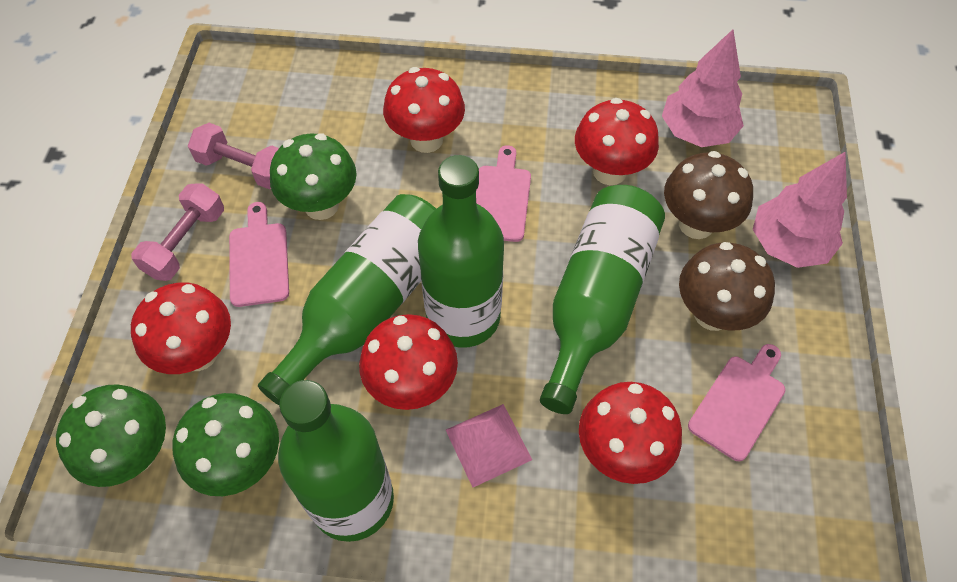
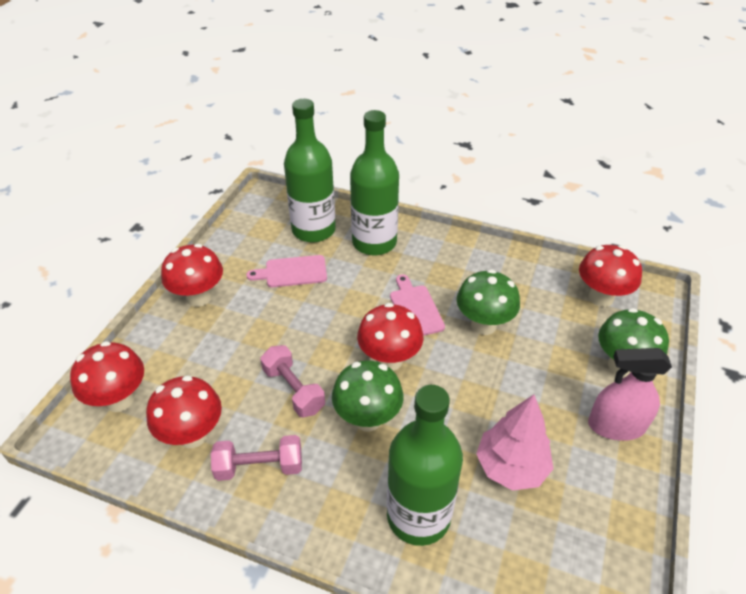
brown mushroom: [664,151,753,239] [679,242,775,331] = 2 -> none = 0
green bottle: [258,194,436,405] [278,380,394,542] [418,155,504,348] [540,185,665,414] = 4 -> [284,99,336,242] [350,110,399,255] [387,385,463,546] = 3
pink cutting board: [229,202,289,307] [476,145,531,242] [688,344,785,461] = 3 -> [246,255,327,287] [390,274,445,336] = 2
pink pyramid: [446,404,532,487] = 1 -> none = 0
pink spray bottle: none = 0 -> [588,348,672,441] = 1
pink tree: [662,29,744,147] [753,152,847,268] = 2 -> [476,395,554,491] = 1

